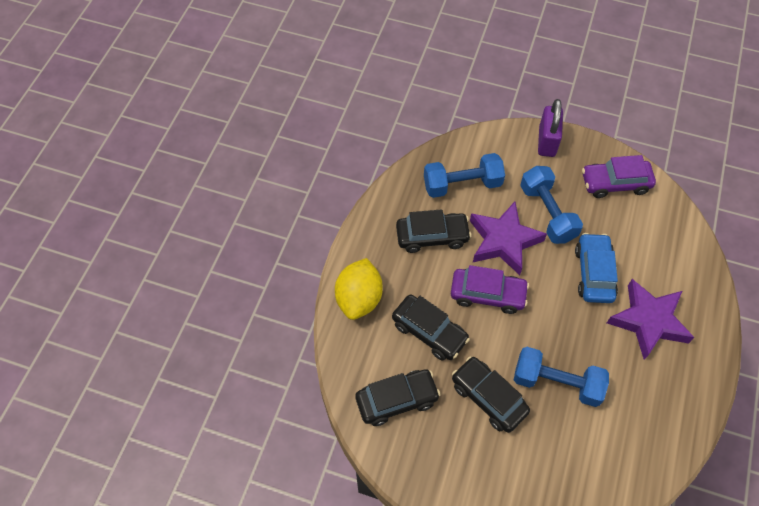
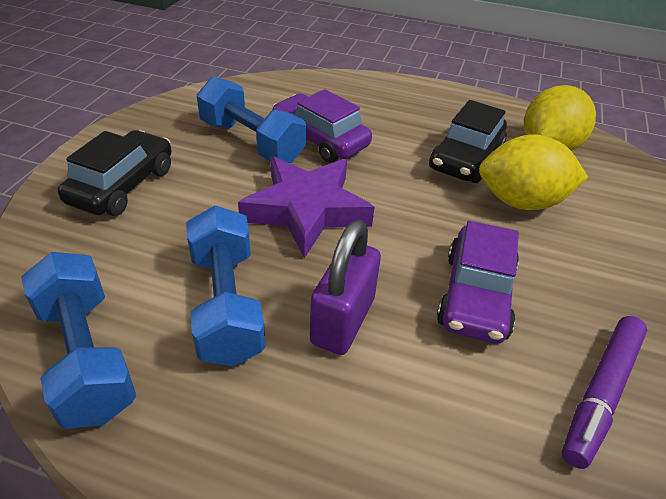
black car: [355,369,441,426] [392,295,470,360] [396,209,472,253] [452,357,530,433] = 4 -> [58,130,172,216] [429,100,507,183] = 2
blue car: [575,233,618,303] = 1 -> none = 0
purple marker: none = 0 -> [562,316,647,469] = 1
purple star: [470,202,547,275] [607,279,695,360] = 2 -> [238,156,374,258] = 1
yellow lemon: [335,258,383,320] = 1 -> [479,134,588,210] [524,85,596,151] = 2

